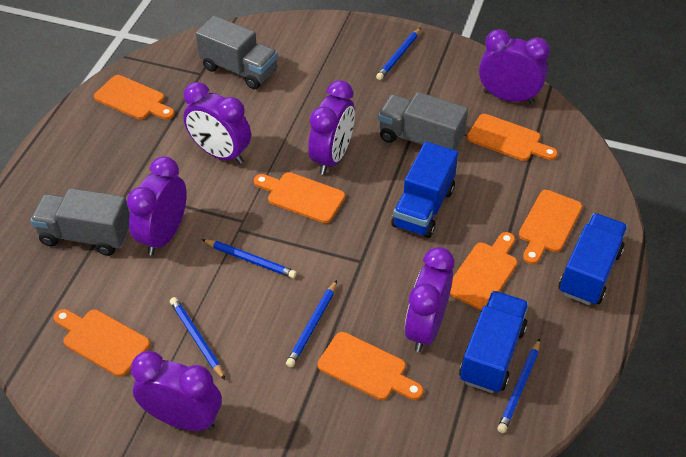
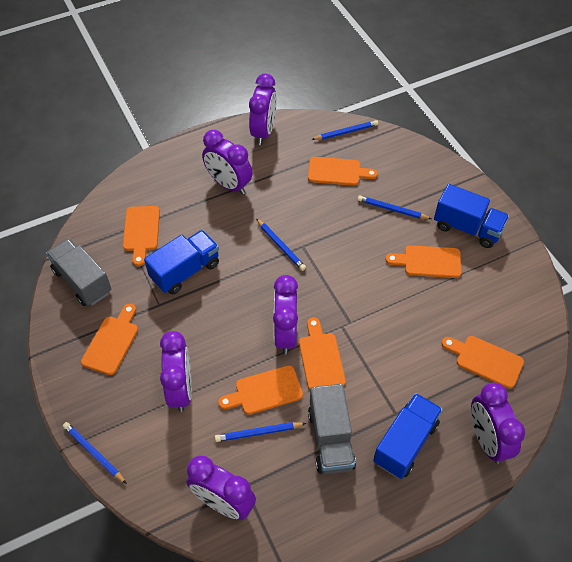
grey truck: [30,188,130,256] [196,16,278,90] [378,92,468,150] = 3 -> [46,238,111,306] [308,384,356,474] = 2

